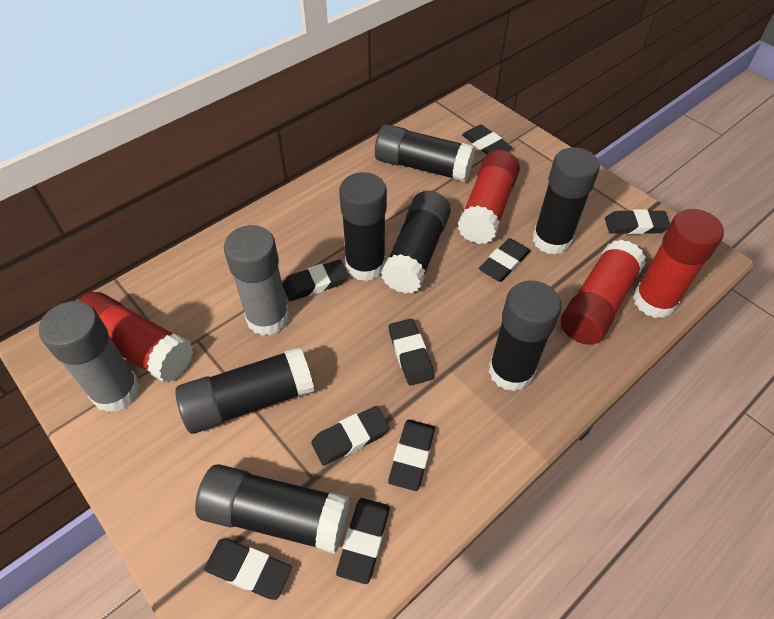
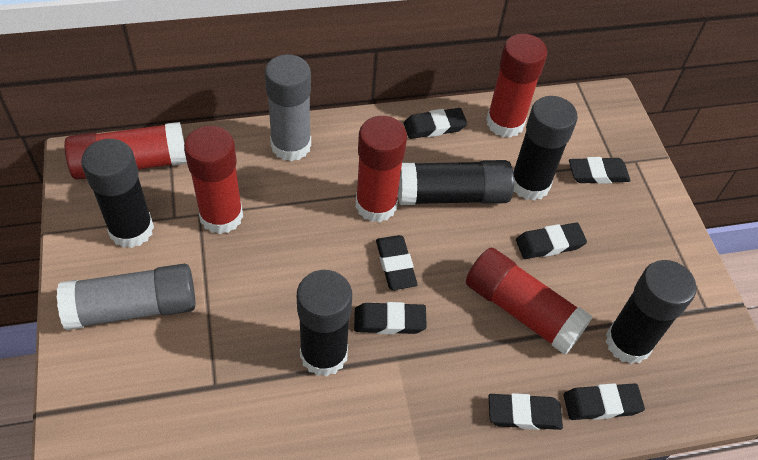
black eraser: [204,539,292,600] [282,260,348,301] [311,406,390,466] [336,498,390,584] [388,420,435,491] [389,319,434,386] [462,124,512,154] [479,238,530,282] [605,209,670,234] = 9 -> [354,302,427,334] [376,235,418,290] [404,108,467,139] [488,393,563,430] [516,223,587,259] [563,383,645,420] [569,157,631,184] = 7
black glue stick: [175,347,314,434] [195,464,350,554] [339,172,387,281] [375,124,475,182] [381,191,451,294] [489,281,561,392] [533,147,600,255] = 7 -> [81,139,154,248] [297,270,352,377] [398,160,514,205] [513,96,578,201] [605,260,696,364] = 5
red glue stick: [78,292,193,383] [458,150,520,244] [560,240,646,345] [633,209,724,318] = 4 -> [64,122,187,180] [184,126,243,234] [355,116,407,222] [466,248,593,355] [486,34,547,138] = 5

